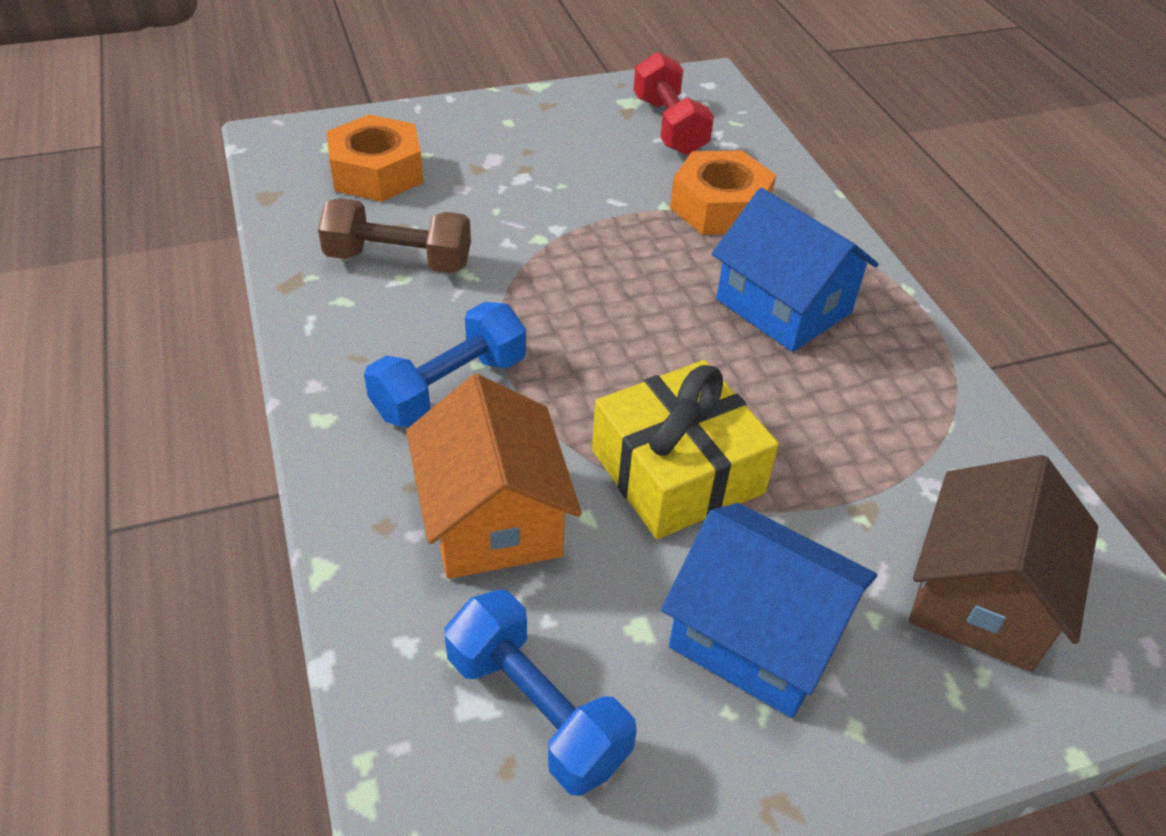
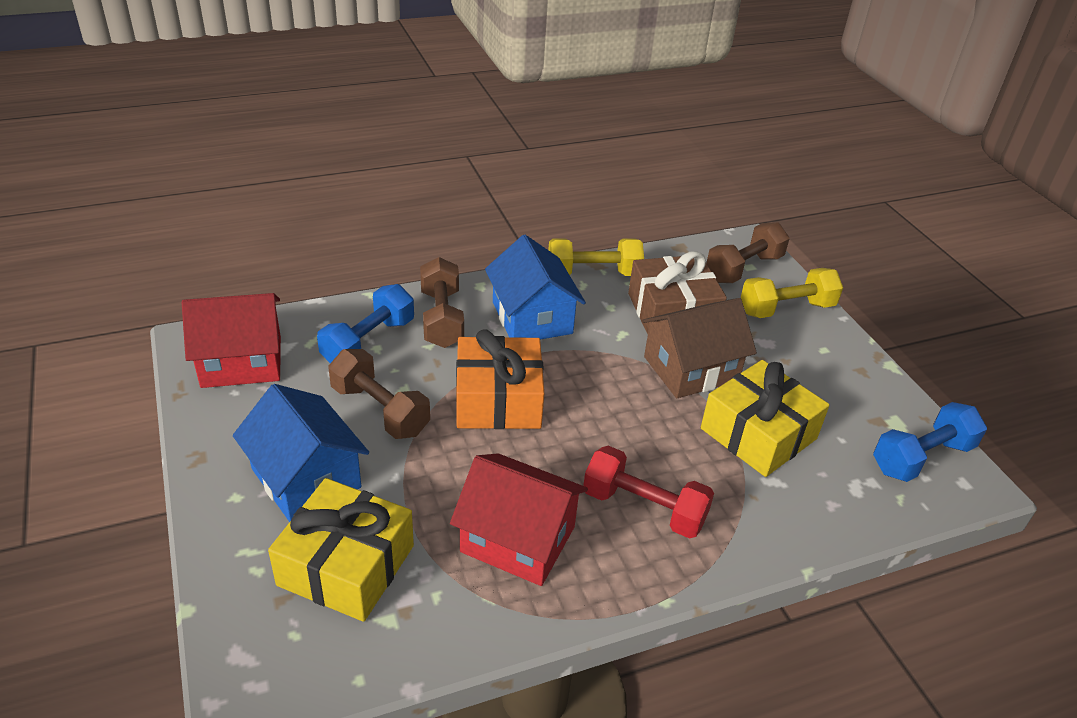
brown dumbbell: [318,198,471,273] = 1 -> [328,349,430,439] [420,257,464,348] [707,222,790,283] = 3
brown gift: none = 0 -> [628,251,727,334] = 1
orange gift: none = 0 -> [456,329,544,429] = 1
orange house: [406,374,582,579] = 1 -> none = 0
orange nut: [327,114,424,202] [670,150,776,235] = 2 -> none = 0
red house: none = 0 -> [182,293,281,388] [450,453,588,586] = 2
yellow dumbbell: none = 0 -> [548,238,644,276] [741,268,843,318] = 2
yellow gift: [592,360,779,539] = 1 -> [268,478,414,622] [701,360,830,477] = 2

